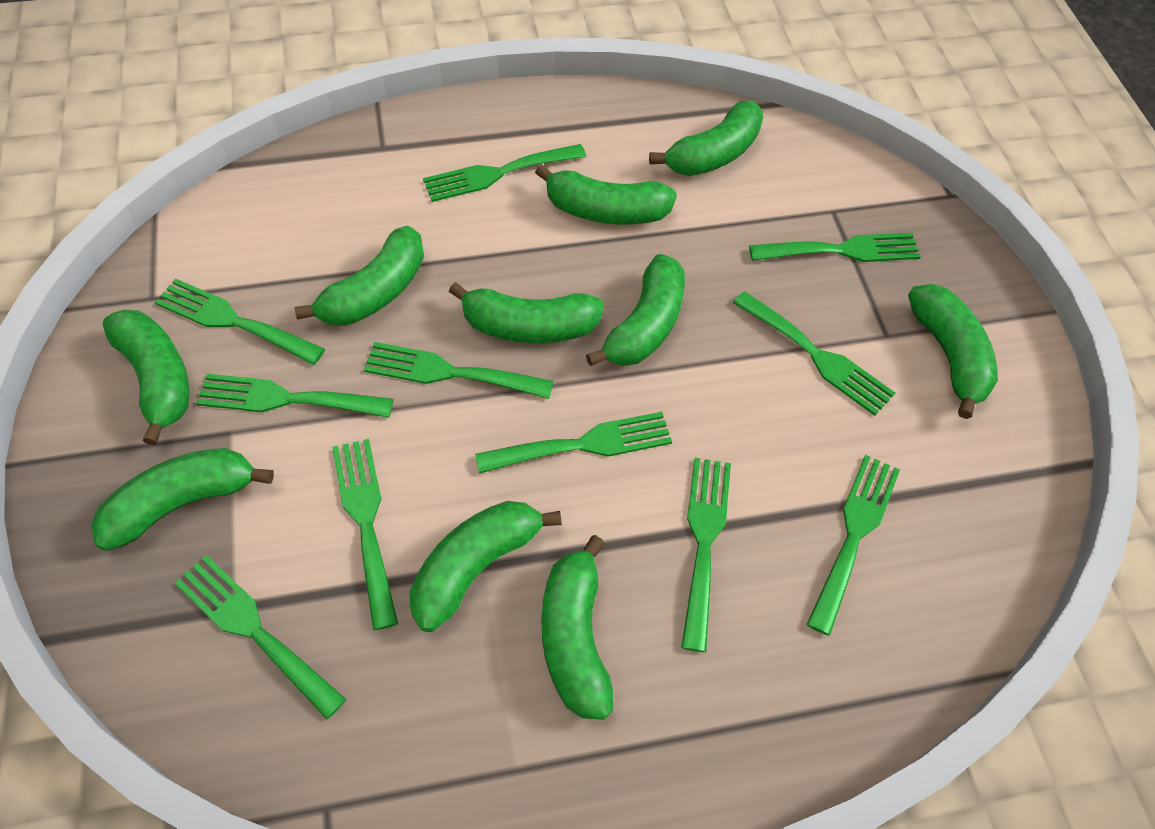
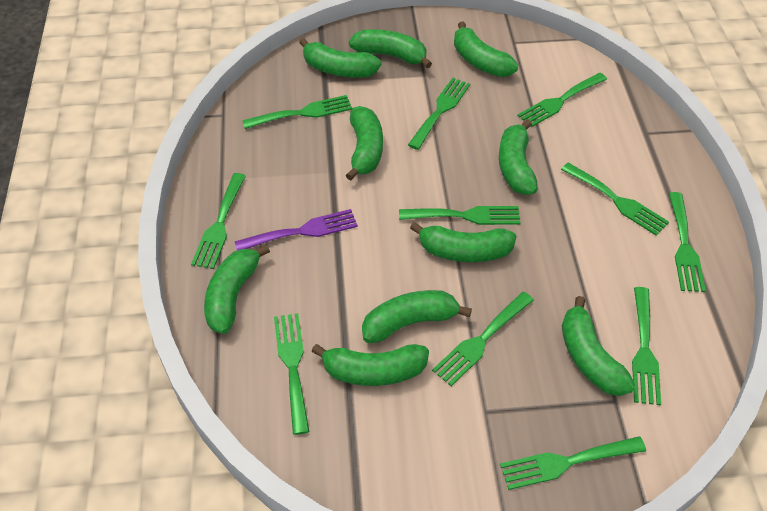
purple fork: none = 0 -> [234,209,358,250] = 1

